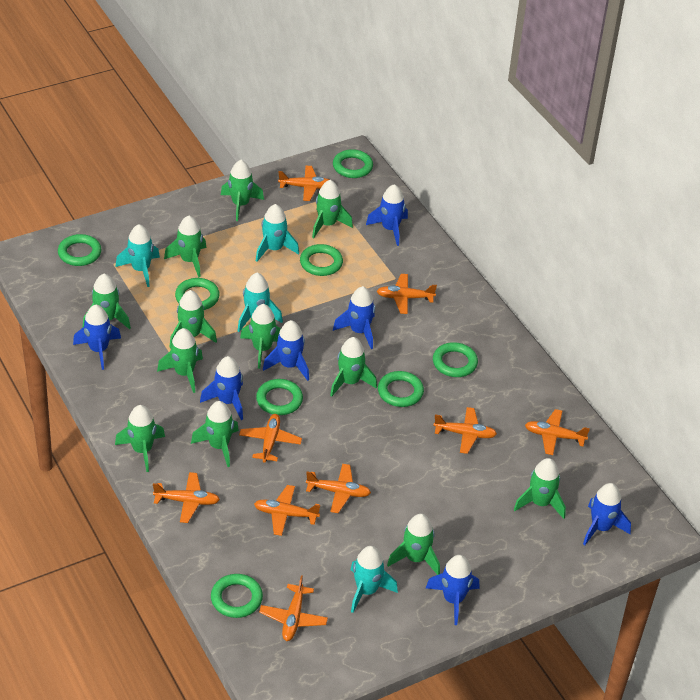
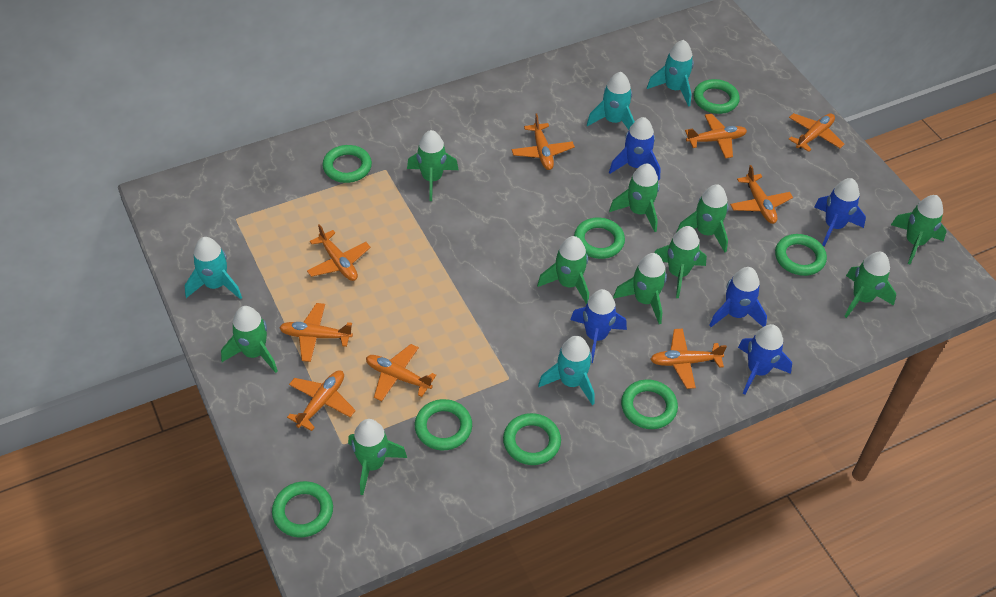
blue rocket: [73,305,121,370] [200,356,243,420] [263,320,309,381] [333,286,375,349] [366,184,408,246] [426,555,479,625] [583,483,631,545] = 7 -> [570,289,627,363] [609,117,661,180] [709,267,767,327] [738,324,792,395] [814,178,866,246] = 5
green rocket: [83,274,131,329] [115,405,165,472] [157,328,203,393] [164,216,206,278] [169,290,217,348] [191,401,239,467] [221,160,264,221] [240,304,281,369] [312,180,353,238] [330,337,377,397] [387,514,440,575] [514,458,566,519] = 12 -> [221,306,278,373] [348,419,407,495] [407,130,458,201] [537,236,589,304] [609,163,659,232] [613,253,667,324] [654,226,707,298] [677,184,729,252] [844,252,896,318] [891,195,947,264] = 10

